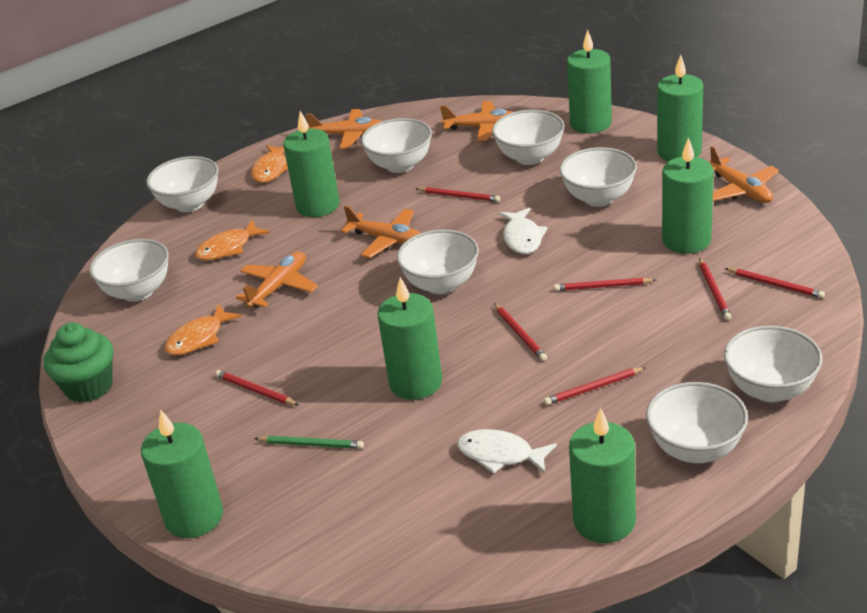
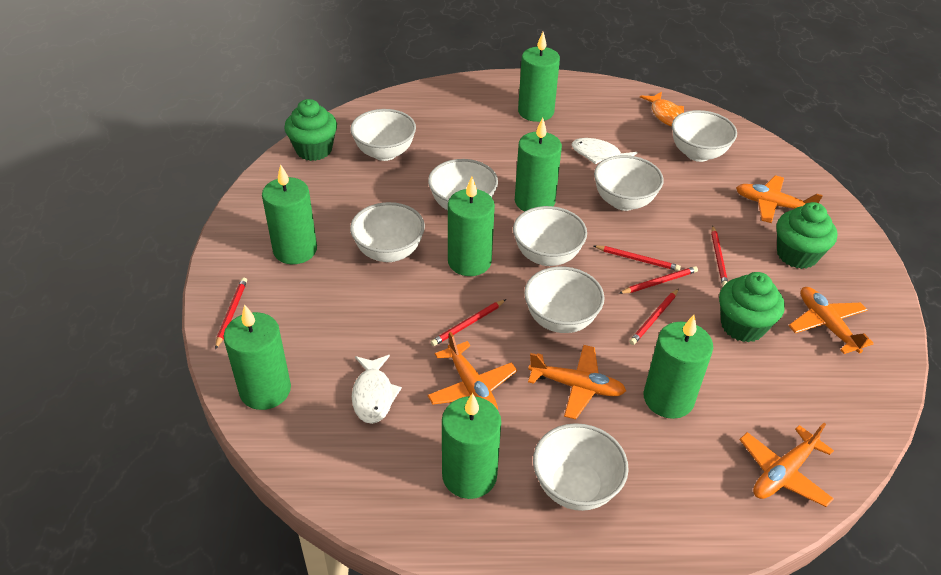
green cupcake: [43,323,113,403] = 1 -> [284,99,337,161] [719,272,785,342] [777,202,837,269] = 3
green pencil: [254,436,364,449] = 1 -> none = 0
orange fish: [165,304,242,356] [195,220,270,260] [251,145,288,183] = 3 -> [640,92,684,126] = 1
red pencil: [215,370,299,405] [416,187,500,202] [494,303,547,361] [544,367,646,405] [554,278,656,291] [699,257,731,320] [724,268,825,298] = 7 -> [215,278,247,349] [431,299,506,346] [594,245,681,271] [619,266,698,294] [629,289,679,345] [711,225,728,286] = 6

